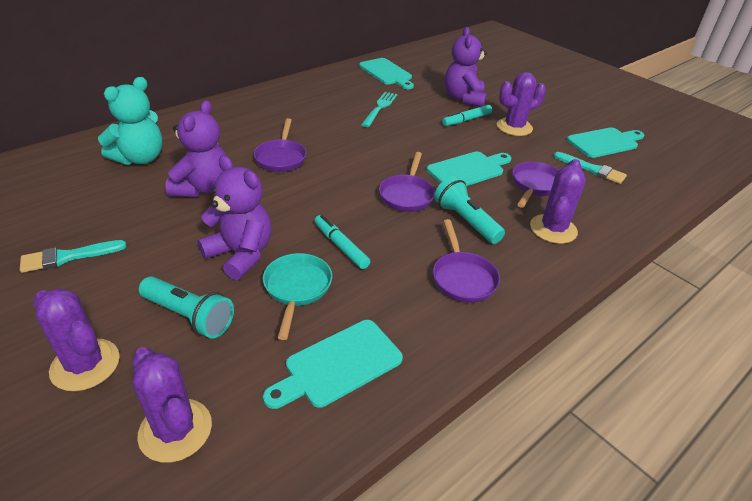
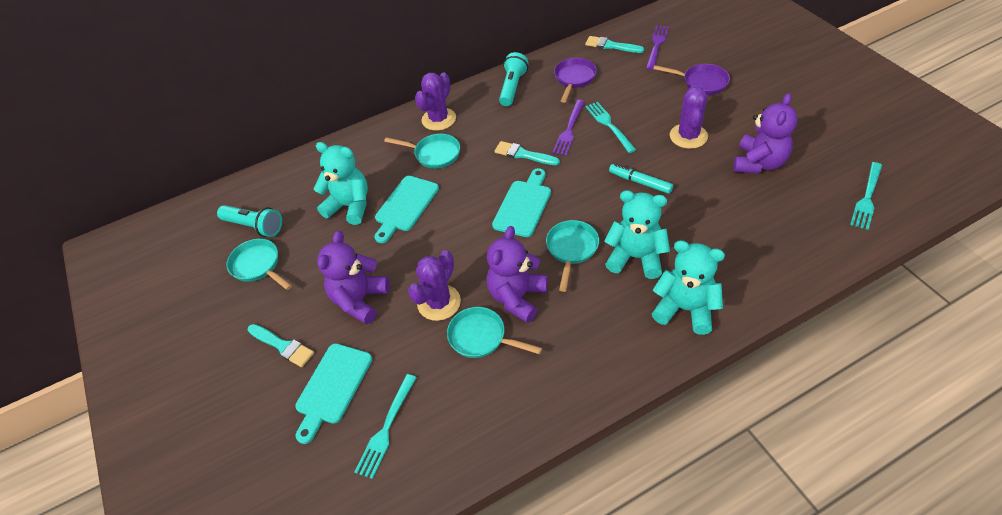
purple cactus: [33,288,120,391] [132,347,212,463] [497,72,546,136] [530,159,586,244] = 4 -> [408,250,461,321] [415,72,456,131] [670,85,708,149] = 3
purple fork: none = 0 -> [552,100,585,156] [646,25,669,70] = 2
purple pan: [253,118,306,172] [379,152,435,212] [433,219,500,303] [512,162,559,208] = 4 -> [554,58,597,103] [653,64,730,95] = 2
turquoise brush: [20,240,127,273] [554,152,627,184] = 2 -> [248,324,314,367] [495,141,560,165] [585,36,644,53] = 3
turquoise cutting board: [263,320,403,409] [359,58,414,89] [427,151,511,186] [567,127,644,158] = 4 -> [295,343,372,444] [375,176,439,243] [492,168,551,237] = 3
turquoise fork: [361,92,397,127] = 1 -> [354,374,417,479] [586,102,636,153] [850,162,882,230] = 3
turquoise marker: [315,215,370,269] [442,105,492,126] = 2 -> [609,164,673,194] = 1
turquoise pan: [263,253,332,340] = 1 -> [227,239,292,290] [384,134,460,169] [447,307,542,358] [546,220,599,292] = 4
turquoise teddy bear: [98,77,163,165] = 1 -> [313,142,368,225] [604,190,670,279] [652,240,725,335] = 3

